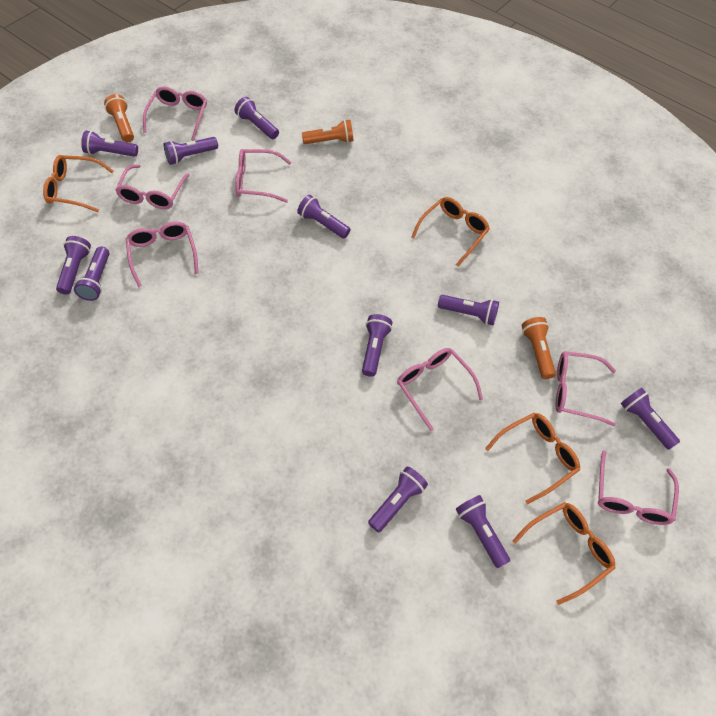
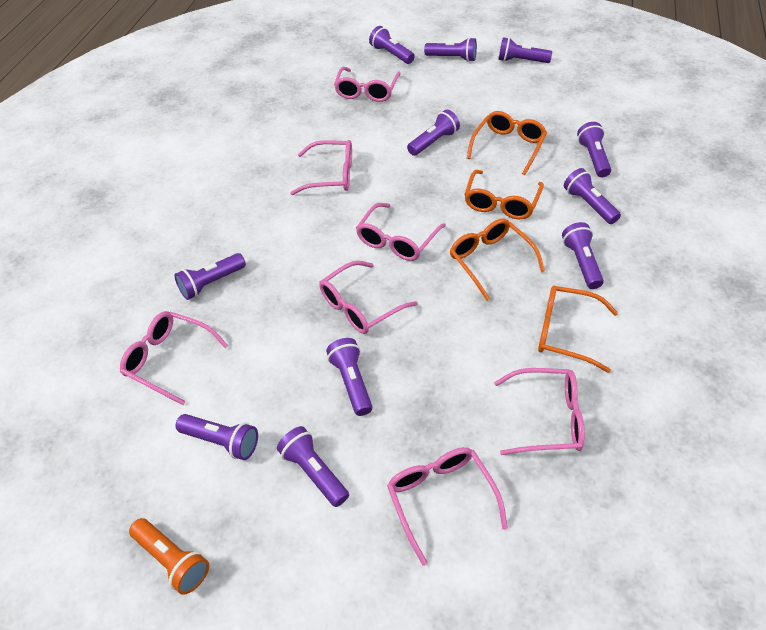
orange flashlight: [104,94,134,142] [302,120,354,144] [521,317,556,379] = 3 -> [129,518,209,595] = 1

